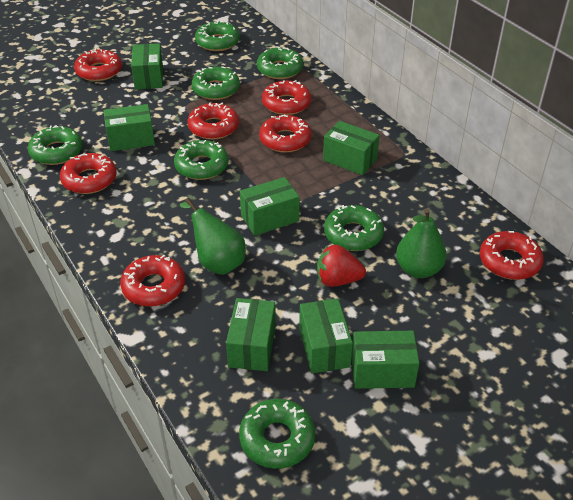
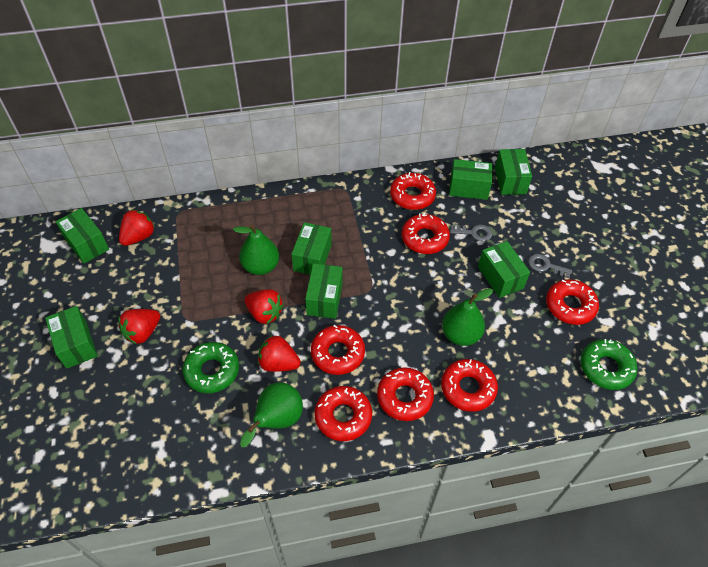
green donut: [28,125,83,165] [174,140,229,180] [192,66,240,100] [195,20,240,51] [239,399,316,469] [257,46,303,79] [324,205,384,251] = 7 -> [183,342,239,393] [581,339,638,390] = 2
green pear: [180,198,246,275] [396,208,447,278] = 2 -> [233,224,279,275] [240,382,303,447] [442,288,493,346] = 3
grey key: none = 0 -> [450,225,492,242] [528,254,572,278] = 2
red strawberry: [317,245,366,287] = 1 -> [118,309,160,344] [119,210,155,246] [245,289,284,324] [258,335,301,372] = 4

